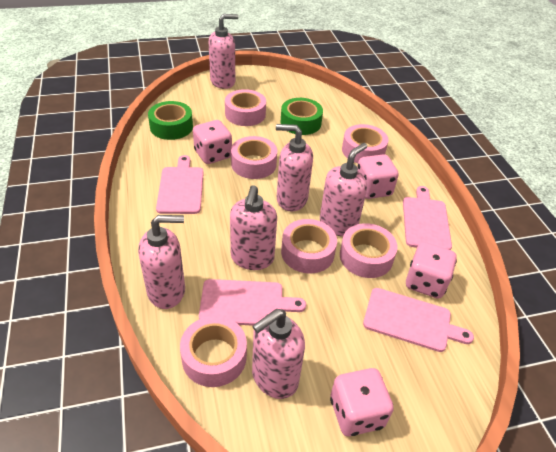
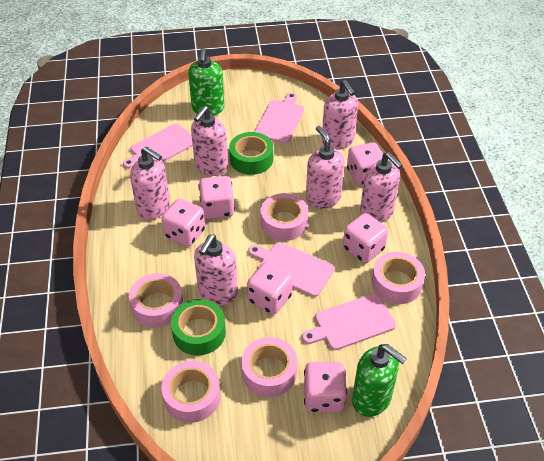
green soap dispenser: none = 0 -> [188,48,225,115] [352,344,407,417] = 2
pink dice: [193,120,232,164] [330,368,394,436] [357,154,399,199] [406,242,457,299] = 4 -> [161,198,205,247] [198,176,235,219] [247,262,293,315] [304,362,347,412] [343,213,388,263] [347,142,383,186] = 6
pink tape: [180,316,247,387] [225,89,266,126] [231,136,277,179] [281,219,337,274] [340,223,398,278] [342,124,389,163] = 6 -> [129,273,183,328] [161,361,220,423] [241,337,297,397] [261,193,308,241] [372,252,425,304] = 5

